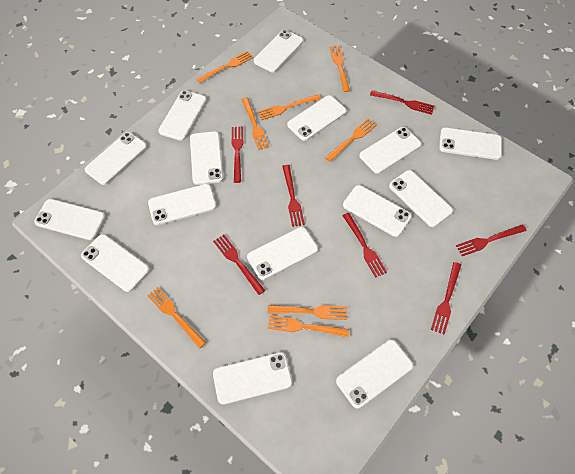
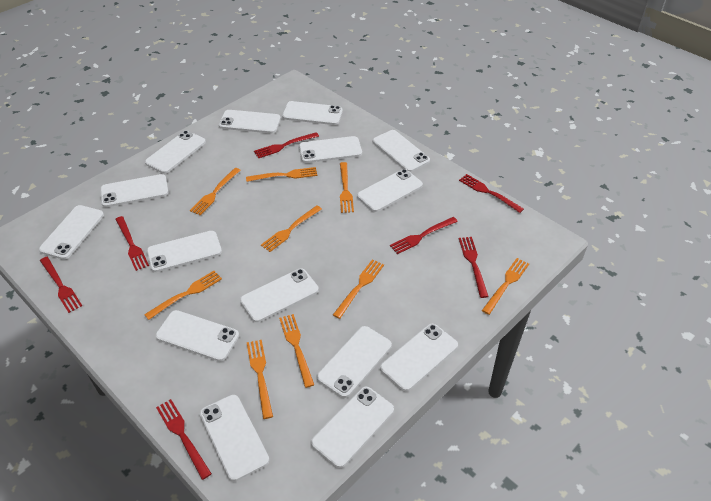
orange fork: [147,287,206,348] [197,51,253,83] [241,97,269,150] [258,94,321,120] [267,305,347,320] [268,315,349,337] [325,119,377,162] [329,45,350,92] = 8 -> [144,271,222,320] [190,168,241,215] [246,167,317,182] [247,340,273,419] [261,205,322,252] [279,314,314,388] [333,259,384,319] [340,162,354,213] [482,258,529,315] = 9

